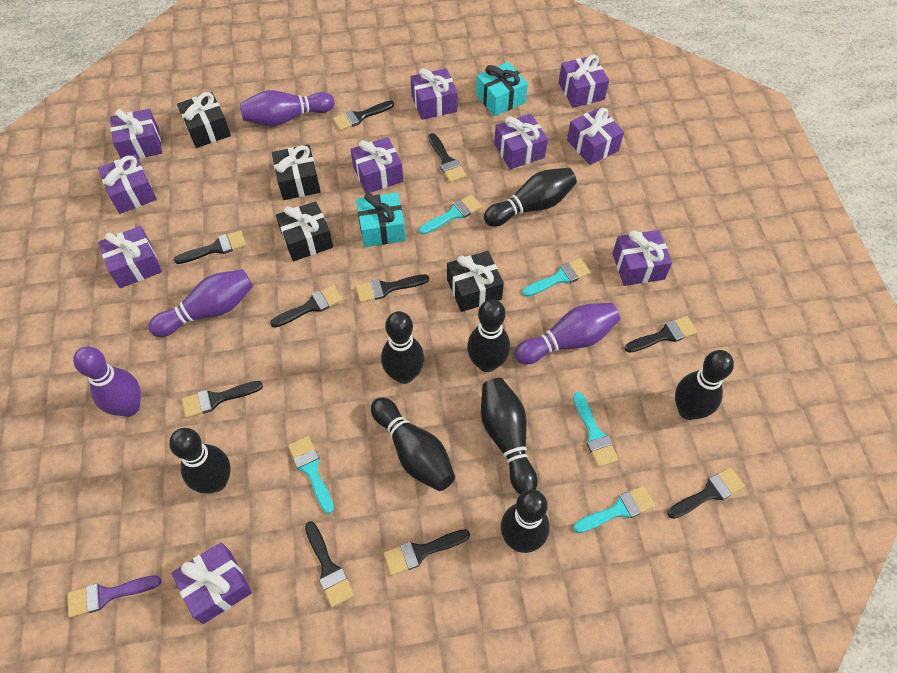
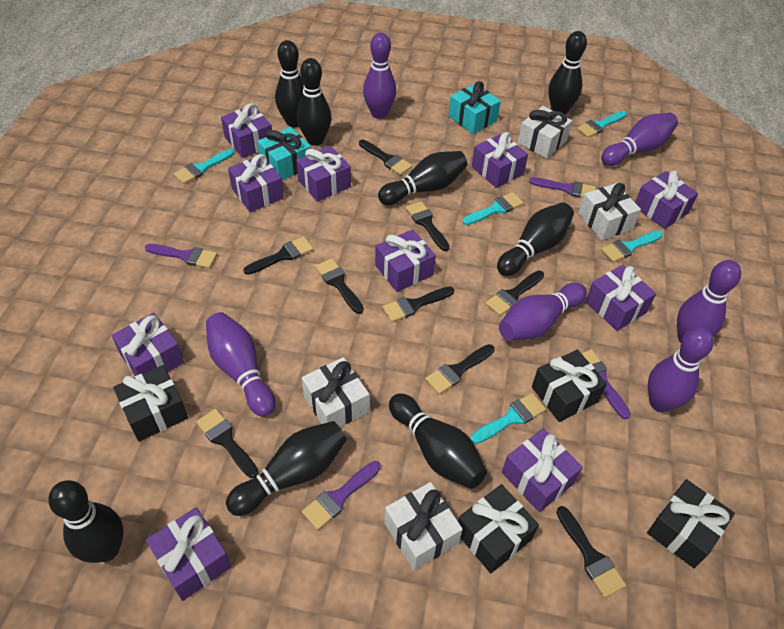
black brush: [174,230,246,264] [182,381,263,418] [270,285,343,328] [305,521,354,607] [333,100,394,131] [356,274,429,303] [384,529,470,576] [428,133,466,182] [625,316,697,353] [668,467,745,519] = 10 -> [196,409,259,478] [243,237,313,275] [315,258,364,314] [359,140,412,175] [382,286,454,322] [405,201,450,251] [425,344,495,394] [485,270,544,316] [556,506,626,598] = 9
purple bowling pin: [73,346,141,417] [148,269,253,337] [240,90,335,126] [514,303,620,364] = 4 -> [206,312,276,417] [363,33,396,119] [499,282,587,341] [601,113,678,166] [648,327,714,413] [677,260,741,343] = 6
purple brush: [67,575,161,618] = 1 -> [145,244,217,268] [302,461,381,530] [529,177,596,198] [581,349,631,419] = 4
white gift: none = 0 -> [302,357,369,427] [384,482,463,570] [518,106,572,158] [578,183,641,240] = 4

